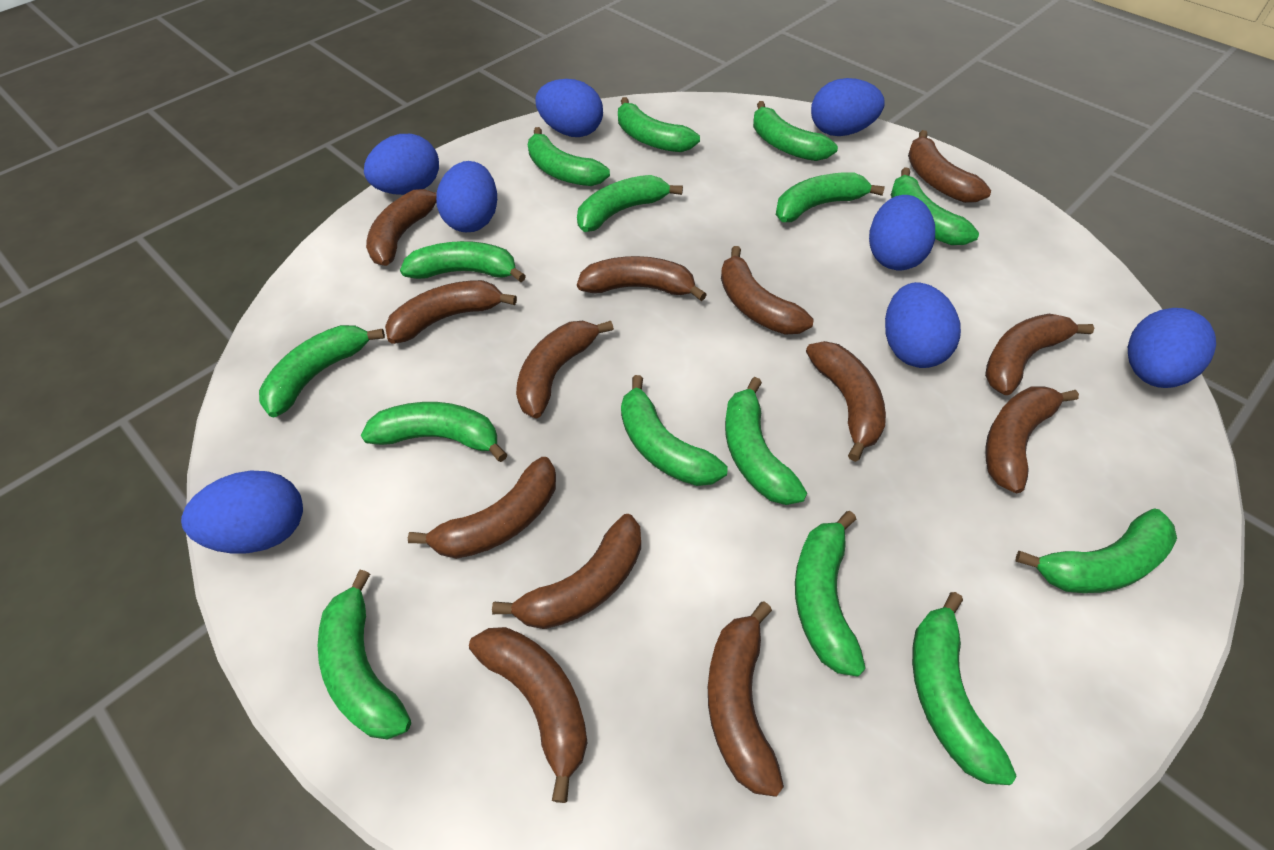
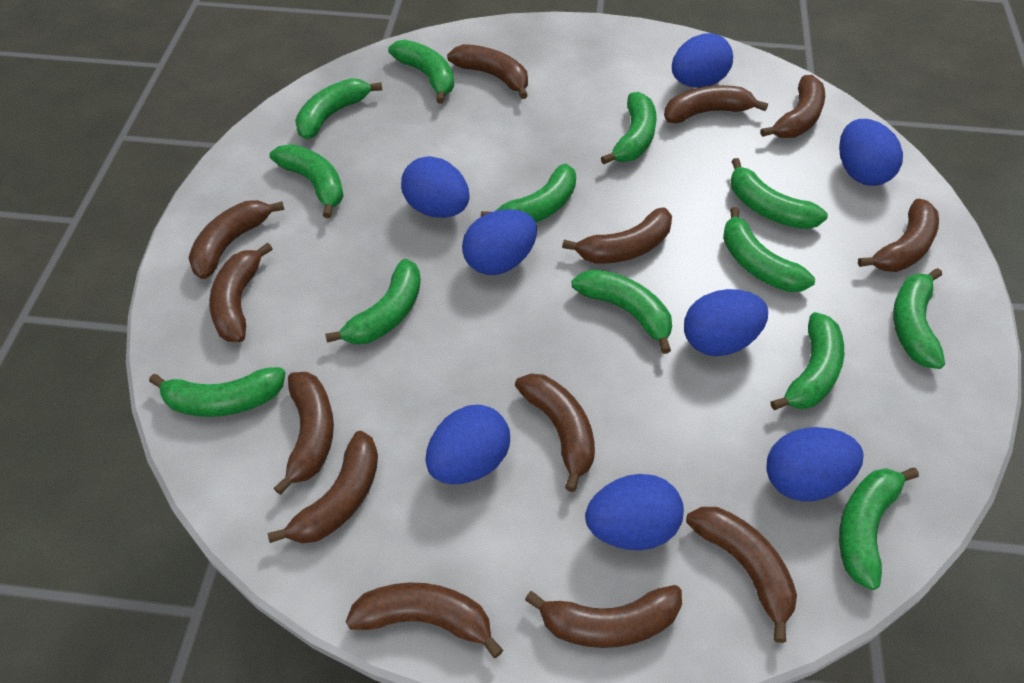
green banana: [259,325,385,417] [318,570,411,740] [361,402,508,462] [400,241,526,282] [528,127,610,186] [577,175,683,232] [618,97,700,152] [621,375,728,486] [725,377,807,505] [753,101,838,161] [776,172,885,222] [795,511,866,677] [891,167,979,245] [912,592,1017,785] [1015,508,1177,593] = 15 -> [149,367,285,417] [270,144,344,218] [295,78,382,139] [325,259,421,344] [388,40,454,104] [481,164,576,223] [572,269,672,354] [601,92,657,164] [723,207,815,292] [731,158,828,229] [771,312,844,410] [839,468,919,590] [893,268,945,369] = 13

